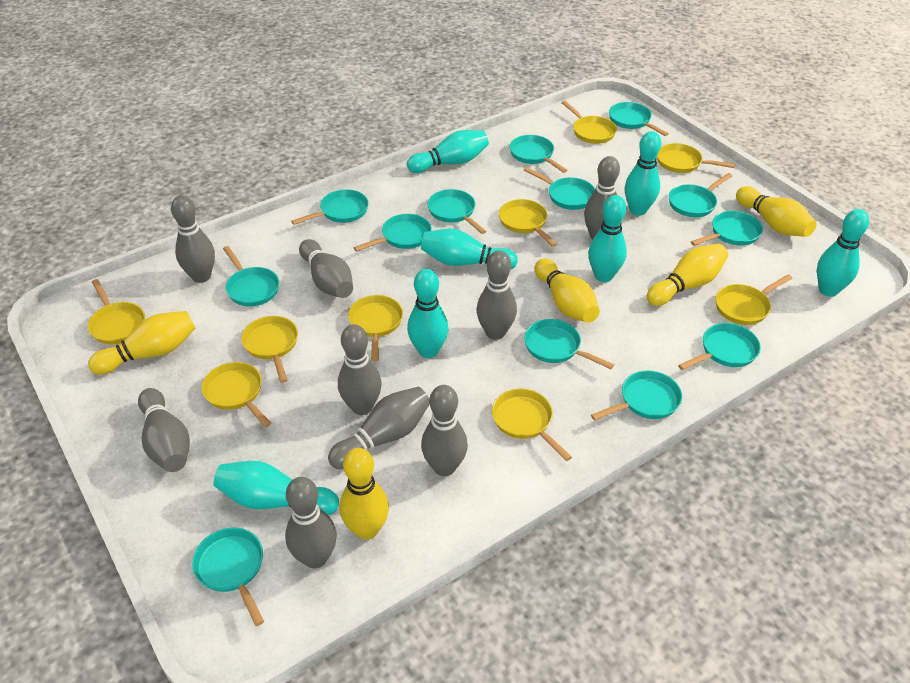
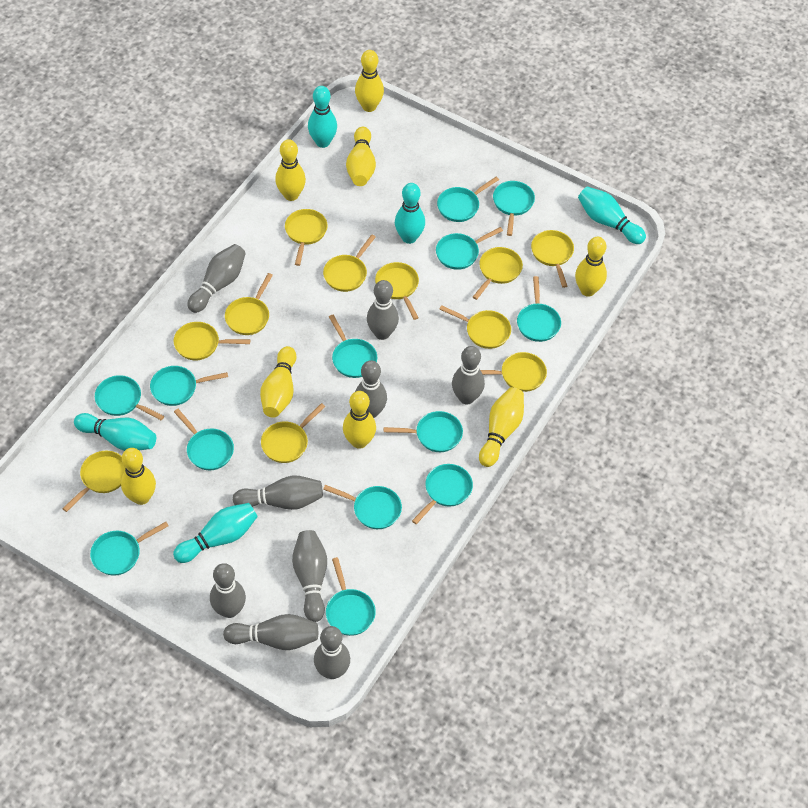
turquoise bowling pin: [213,461,339,515] [407,130,489,173] [407,269,449,358] [421,229,518,269] [588,195,627,282] [625,131,661,216] [817,209,869,297] = 7 -> [74,413,156,451] [173,503,258,563] [308,86,337,148] [395,183,425,244] [578,187,646,244] = 5
yellow bowling pin: [88,311,196,375] [340,448,389,540] [535,259,600,323] [647,243,728,306] [736,186,817,237] = 5 -> [121,448,156,505] [260,346,296,418] [275,139,306,201] [343,391,376,449] [346,127,376,186] [355,50,384,112] [479,387,524,467] [575,236,607,297] = 8
yellow pan: [88,279,145,344] [202,362,271,427] [241,316,298,383] [348,295,403,361] [492,389,572,461] [499,199,557,247] [561,100,617,144] [657,143,736,173] [715,274,793,325] = 9 -> [62,451,126,512] [174,322,250,360] [225,273,273,335] [261,403,325,463] [285,209,328,266] [323,235,376,292] [375,262,419,320] [439,305,511,349] [473,247,523,300] [481,352,547,392] [531,230,574,288] = 11

